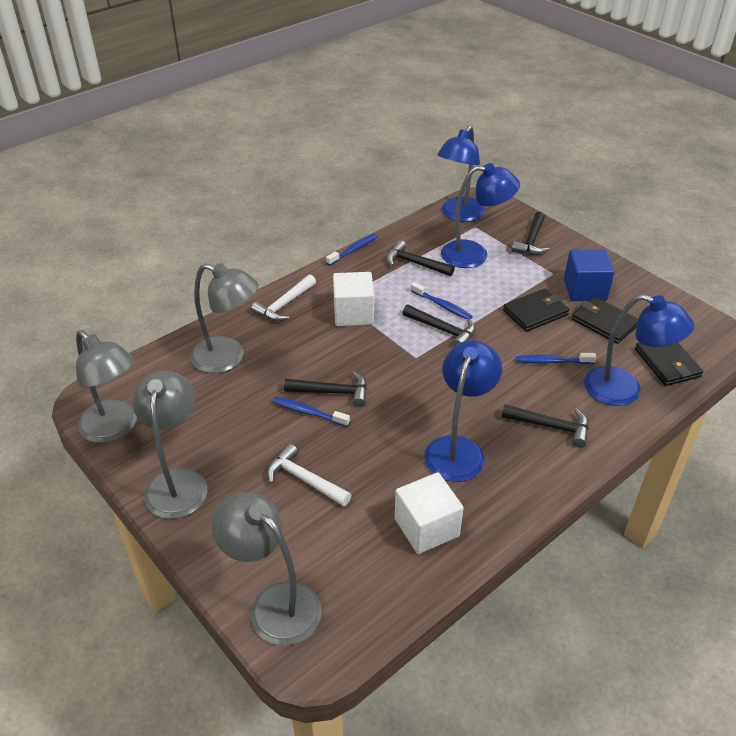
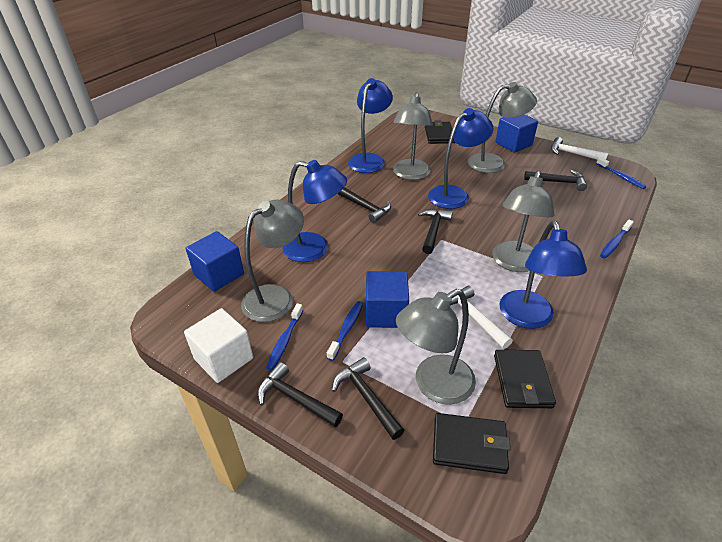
blue cube: [564,249,615,301] = 1 -> [185,231,244,292] [366,271,409,328] [495,114,538,153] = 3
grey lamp: [76,330,137,443] [132,371,207,519] [190,263,259,373] [212,493,322,646] = 4 -> [241,200,304,322] [393,92,433,180] [396,289,476,405] [468,82,537,173] [492,171,554,272] = 5
white cube: [333,272,374,326] [395,472,464,554] = 2 -> [184,308,253,383] = 1

